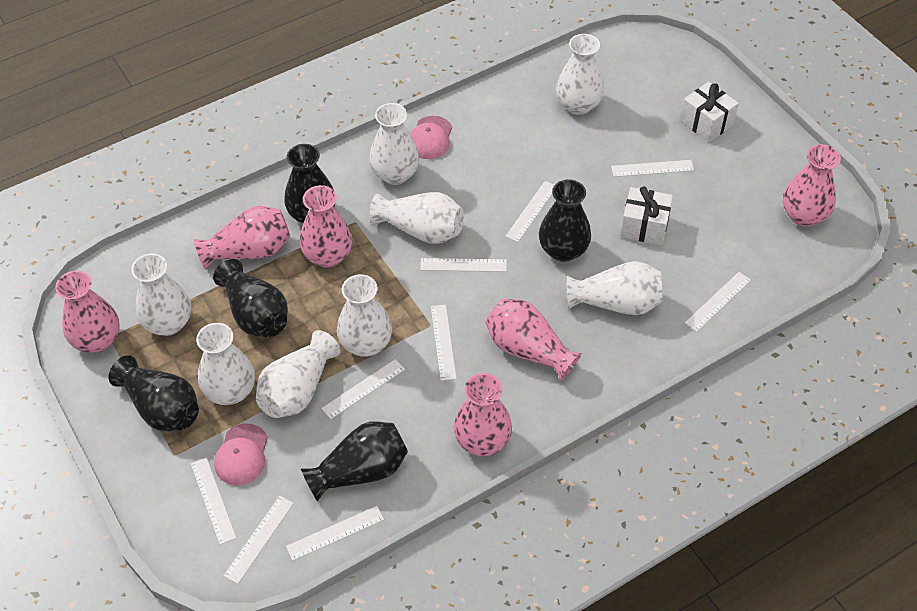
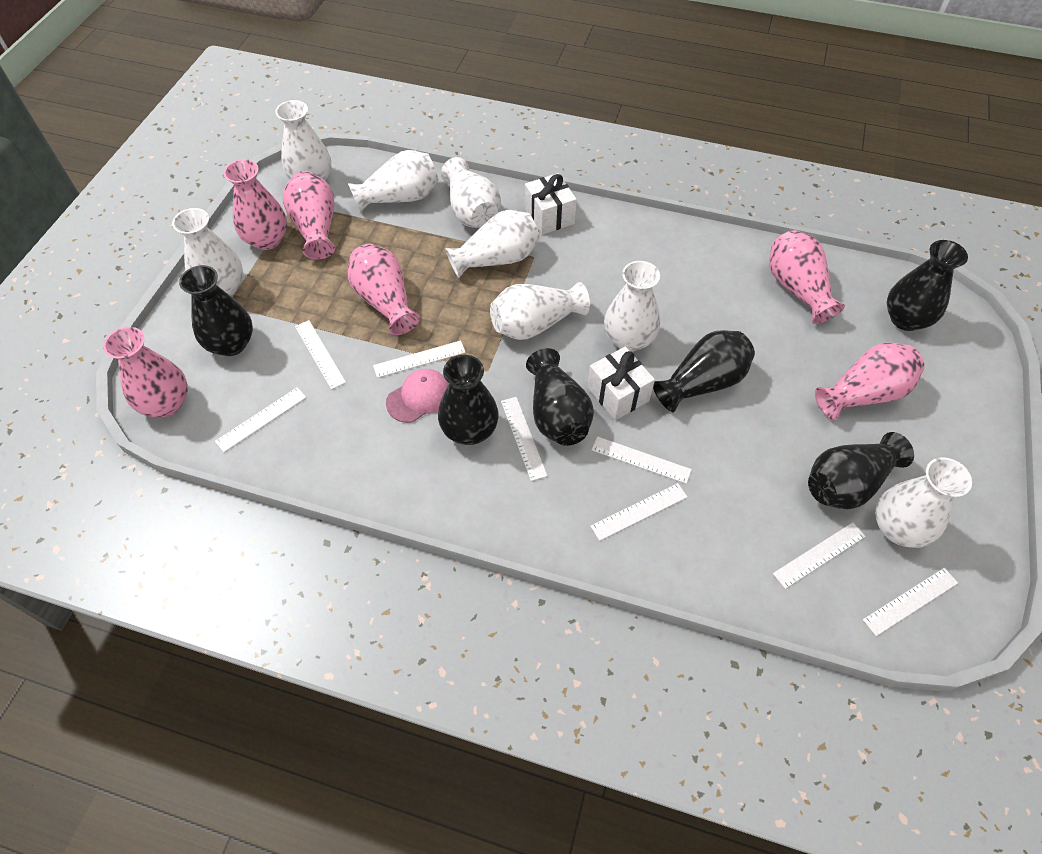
black vase: [108,355,199,431] [213,259,288,337] [284,144,335,223] [301,421,408,501] [539,179,591,262] = 5 -> [179,265,253,356] [438,355,499,445] [526,348,594,446] [653,330,755,412] [808,432,914,509] [887,240,968,331] = 6
pink cap: [214,424,268,485] [410,116,452,159] = 2 -> [386,369,449,423] = 1
white ruler: [191,458,236,545] [224,496,294,584] [286,506,384,561] [321,359,405,419] [420,258,507,272] [431,305,457,381] [505,181,554,242] [611,160,694,177] [685,272,751,332] = 9 -> [215,387,307,452] [295,320,346,390] [373,340,466,378] [501,397,548,481] [590,483,687,541] [592,436,692,484] [773,522,866,589] [863,568,958,636] = 8

